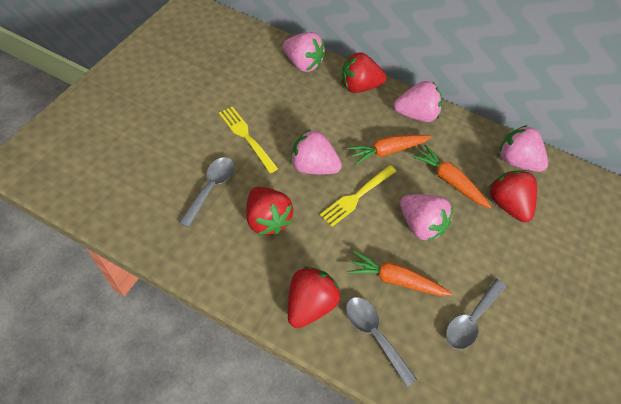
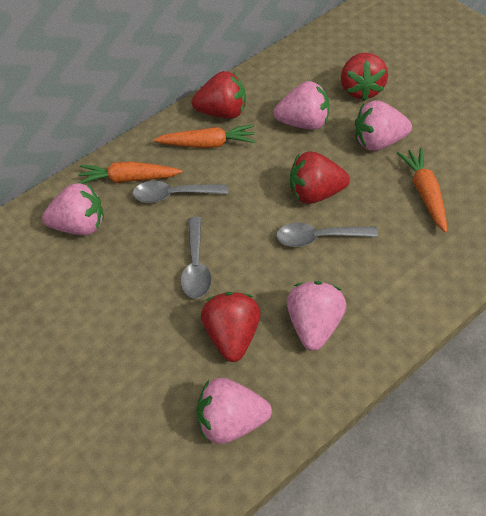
yellow fork: [219,106,278,173] [320,165,397,227] = 2 -> none = 0

